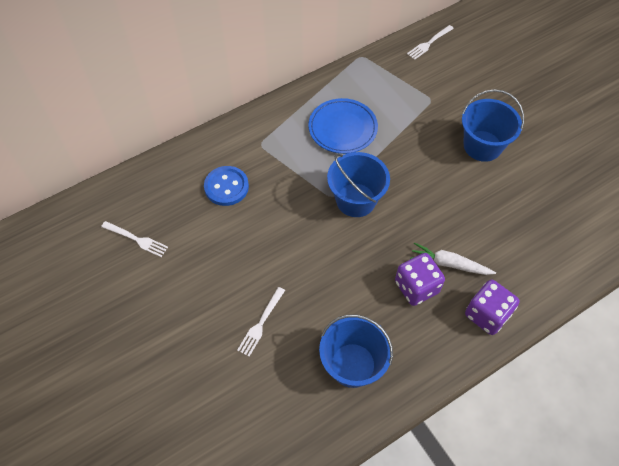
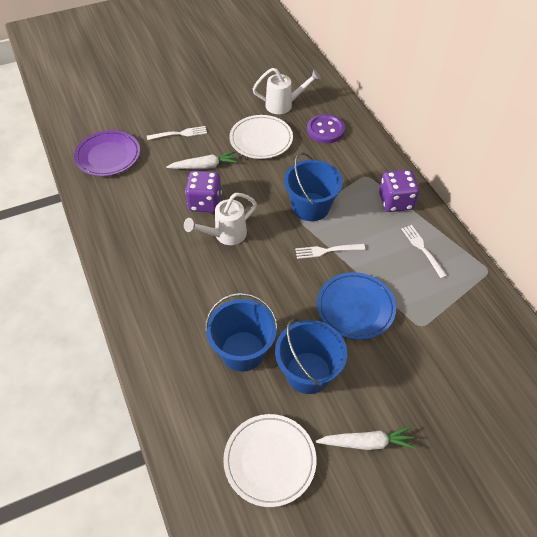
blue button: [204,166,249,206] = 1 -> none = 0
purple button: none = 0 -> [307,114,345,143] = 1
purple plate: none = 0 -> [74,130,140,176] = 1
white carrot: [410,242,496,275] = 1 -> [166,151,238,169] [316,426,416,450] = 2
white plate: none = 0 -> [223,414,317,507] [229,115,293,159] = 2
white watering can: none = 0 -> [184,193,257,245] [253,68,321,114] = 2

